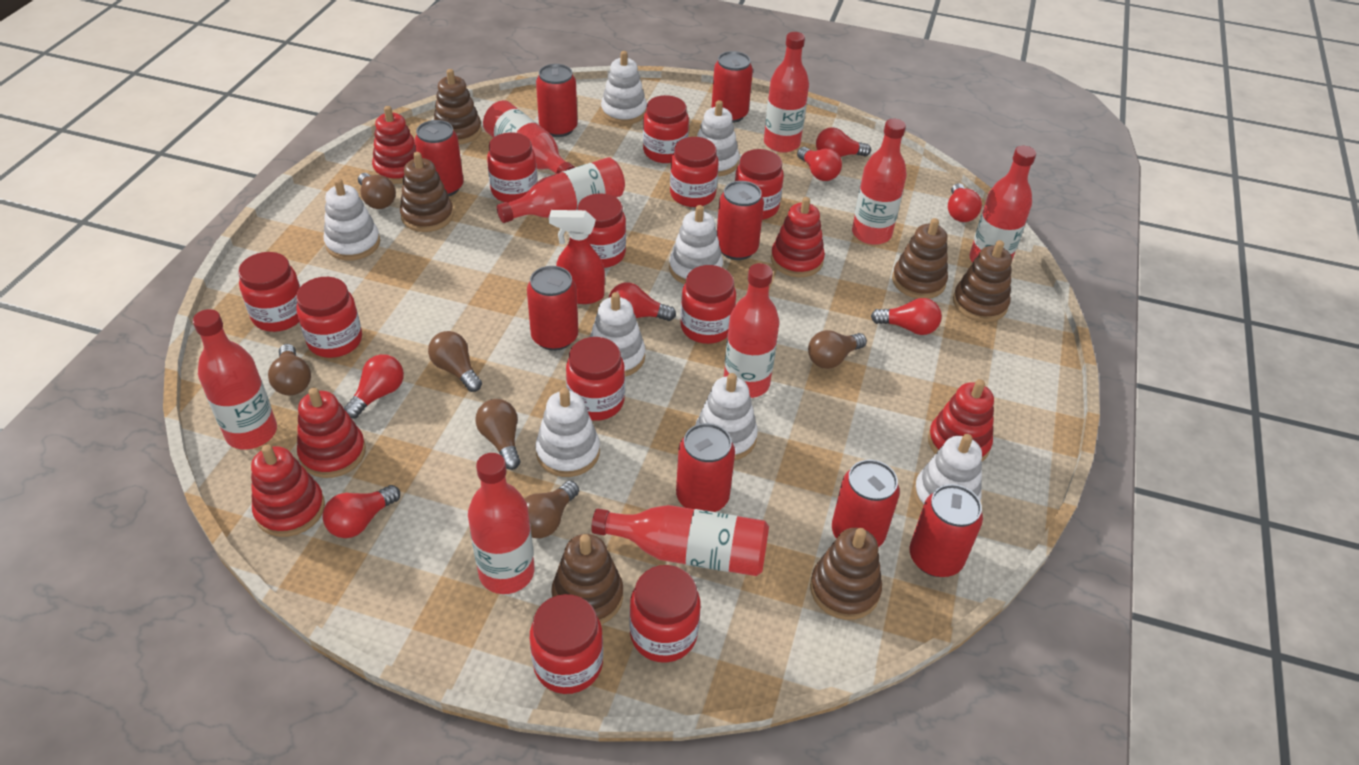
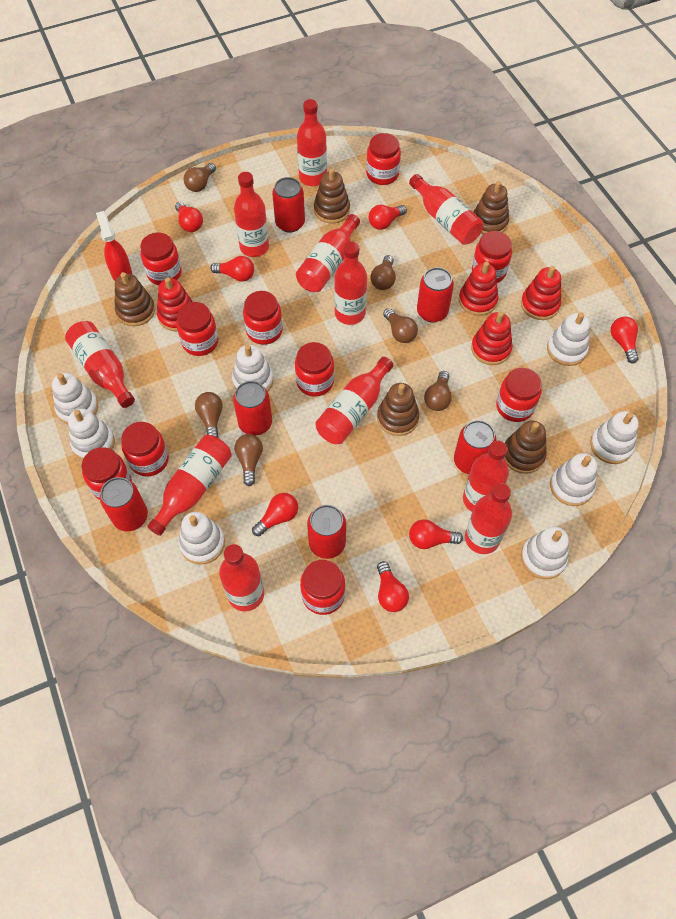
brown stacking toy: [400,152,454,232] [434,69,482,145] [551,534,623,625] [810,528,882,620] [892,218,948,299] [953,240,1012,322] = 6 -> [115,272,155,326] [314,169,350,224] [377,383,419,436] [473,181,509,235] [504,421,547,474] = 5
red bottle: [193,309,277,450] [468,453,534,594] [483,100,575,174] [497,157,625,223] [591,505,769,576] [724,263,780,398] [764,32,809,153] [852,119,907,245] [969,146,1036,262] = 9 -> [65,321,135,408] [147,435,232,536] [219,544,264,611] [234,172,269,257] [296,214,360,292] [297,99,327,186] [316,357,393,444] [334,241,367,325] [409,174,483,245] [463,440,509,512] [465,483,512,554] = 11
red can: [414,120,464,197] [527,266,578,351] [536,64,578,137] [676,423,735,512] [711,51,753,123] [717,181,764,260] [832,460,900,547] [910,484,983,577] = 8 -> [100,477,148,531] [233,381,272,435] [272,177,305,233] [307,505,346,559] [417,267,454,323] [454,420,496,474] = 6
red jar: [238,252,300,332] [296,277,362,358] [487,132,537,203] [530,594,603,694] [566,337,625,421] [577,193,626,268] [629,565,701,663] [643,95,689,163] [670,137,719,207] [680,265,736,344] [735,149,784,220] = 11 -> [82,447,132,500] [121,422,169,477] [140,233,182,285] [176,302,218,356] [243,291,283,345] [295,342,334,397] [300,560,345,615] [366,133,401,185] [472,231,512,283] [496,368,542,422] = 10
red stacking toy: [251,445,325,537] [297,388,366,478] [372,106,416,184] [771,197,825,277] [928,379,994,461] = 5 -> [157,277,193,331] [459,262,498,316] [471,312,512,365] [521,266,561,320] = 4

